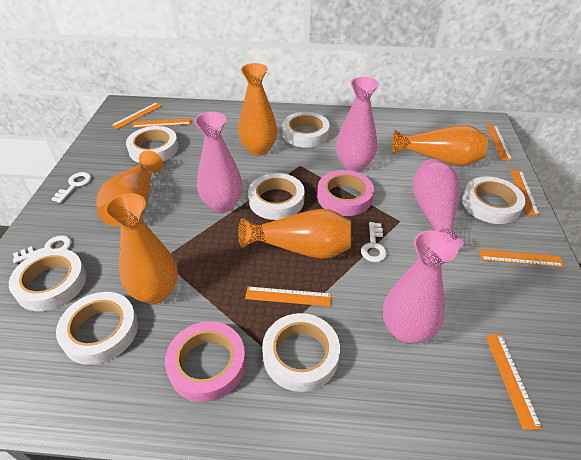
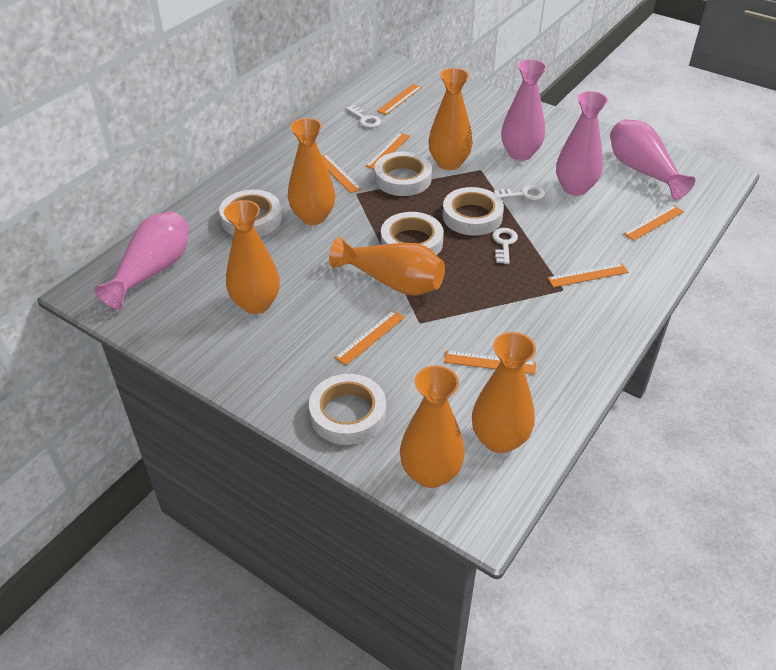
orange vase: [96,150,164,226] [105,193,178,304] [238,63,277,156] [238,209,351,259] [392,125,488,166] = 5 -> [224,200,280,314] [288,118,335,225] [329,237,445,295] [400,365,465,488] [428,68,473,170] [472,332,536,453] = 6
pink tape: [165,321,246,402] [317,170,374,216] = 2 -> none = 0
white tape: [9,248,87,311] [56,292,138,365] [126,126,179,163] [248,173,305,220] [262,313,340,392] [282,112,330,147] [462,177,526,224] = 7 -> [219,190,282,237] [309,374,386,445] [374,151,432,196] [381,212,444,255] [442,187,504,236] = 5

